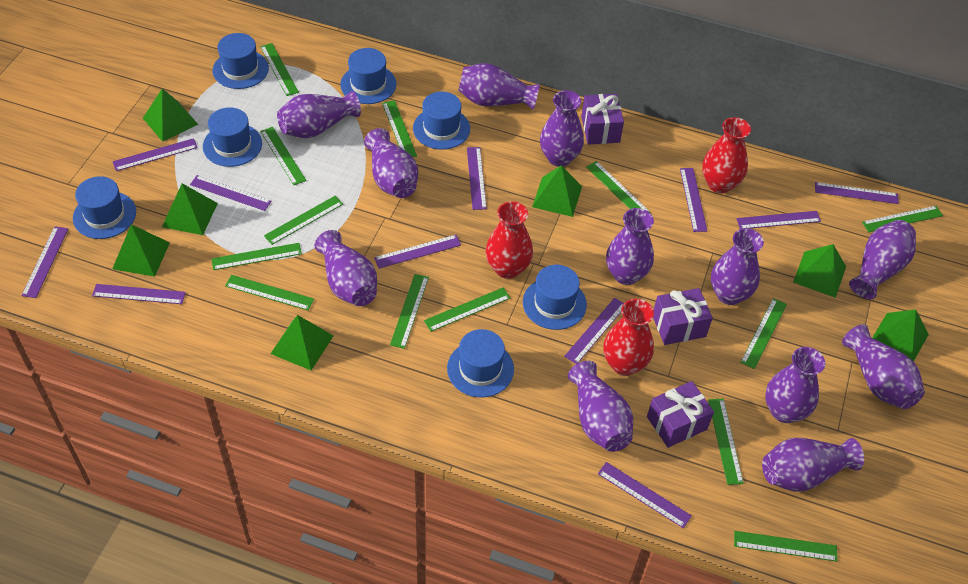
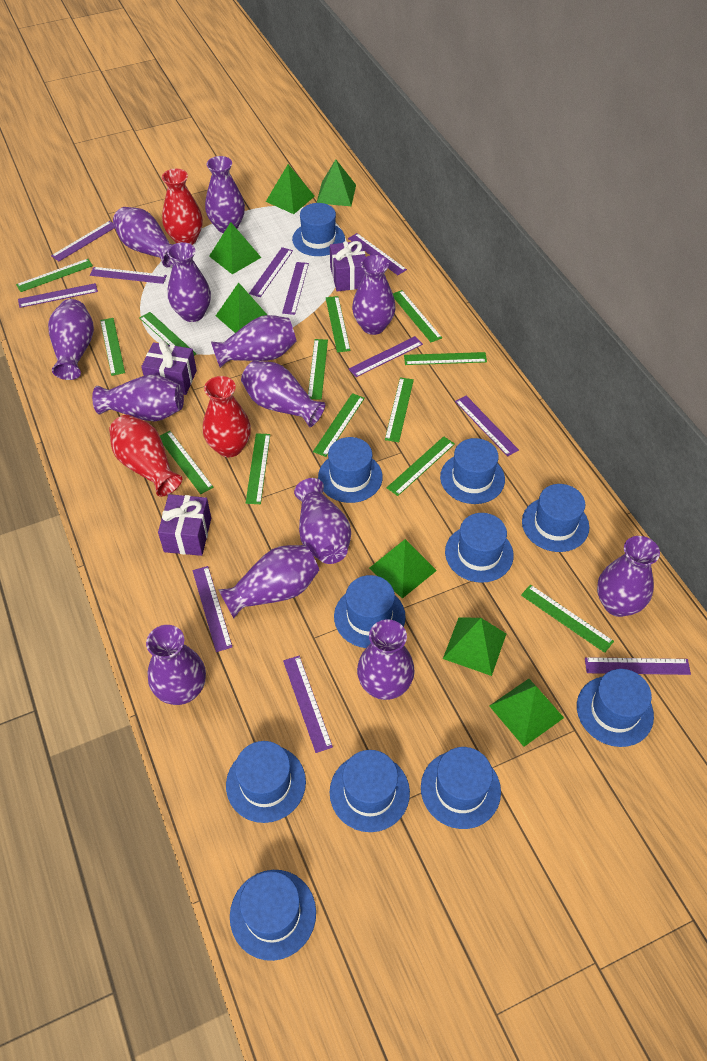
blue hat: [73,176,136,239] [203,107,262,167] [212,33,269,89] [340,48,396,104] [413,92,470,150] [447,329,514,398] [523,265,587,330] = 7 -> [226,741,306,823] [230,870,316,961] [292,203,345,256] [318,437,383,503] [330,750,410,832] [334,575,406,648] [421,747,501,829] [440,438,505,504] [445,513,514,583] [522,484,589,552] [577,669,654,747] = 11
purple vase: [277,91,361,138] [314,230,377,306] [364,128,418,198] [458,63,540,110] [540,90,584,167] [568,361,633,452] [606,208,654,285] [711,228,764,305] [762,438,864,491] [765,347,825,423] [842,324,925,409] [849,220,916,299] = 12 -> [48,299,94,380] [92,374,184,422] [113,207,174,268] [146,625,206,705] [167,242,211,322] [205,156,245,233] [211,315,297,368] [218,545,319,618] [241,361,325,427] [294,478,351,564] [352,255,396,335] [357,619,415,700] [597,536,660,617] = 13

